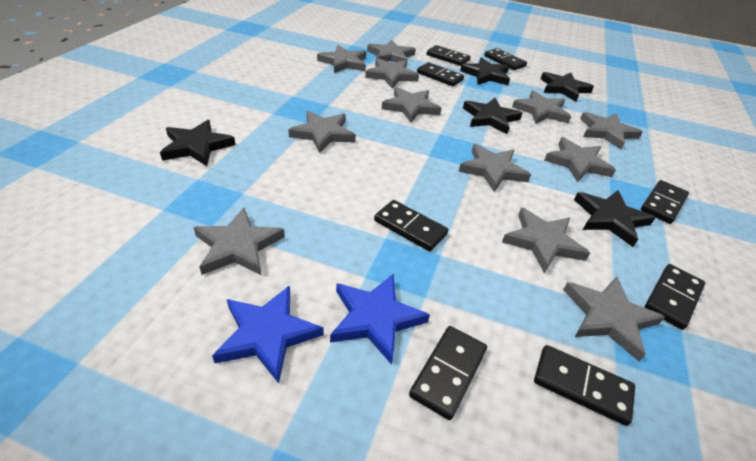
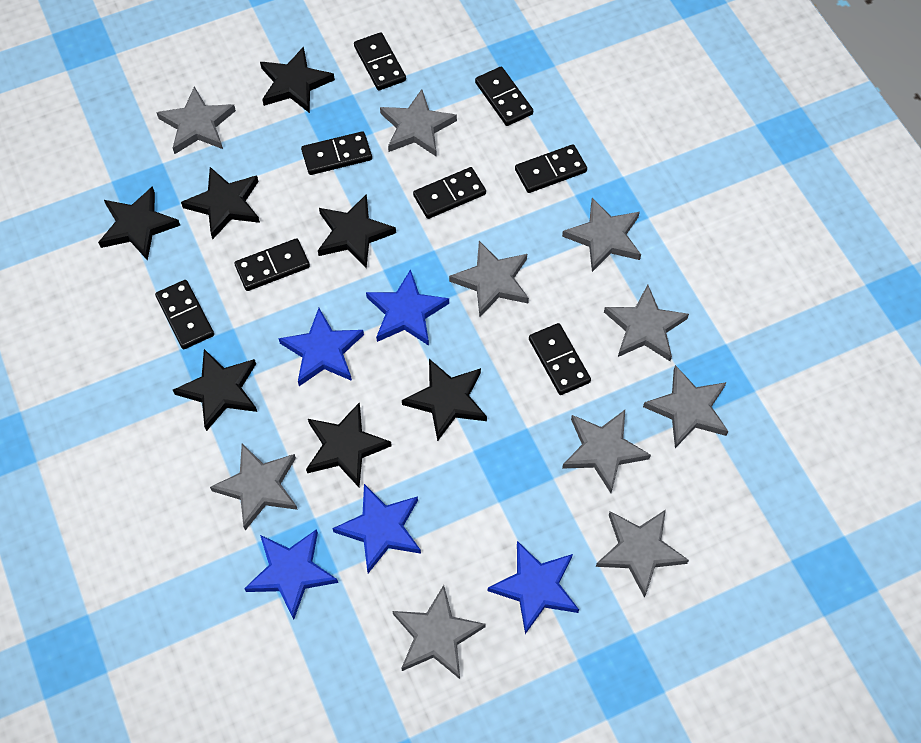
black star: [160,120,235,166] [460,57,510,85] [463,98,522,134] [541,72,594,102] [574,190,656,247] = 5 -> [98,186,180,261] [173,349,257,431] [181,167,260,239] [260,46,335,113] [306,403,392,487] [318,194,396,269] [402,359,487,441] = 7
blue star: [212,285,323,383] [330,274,430,365] = 2 -> [244,529,338,620] [278,308,364,386] [332,484,421,573] [366,269,449,346] [488,541,579,634] = 5
grey star: [193,208,285,275] [288,111,356,153] [317,45,366,73] [365,58,419,89] [367,39,416,62] [382,87,441,123] [459,144,531,192] [502,208,590,273] [512,90,571,124] [544,137,616,182] [563,276,665,362] [580,112,643,149] = 12 -> [156,86,236,154] [210,444,298,530] [380,89,457,157] [392,585,486,679] [449,241,529,317] [562,198,641,272] [562,410,651,493] [596,510,689,598] [604,285,689,361] [643,365,728,448] = 10

